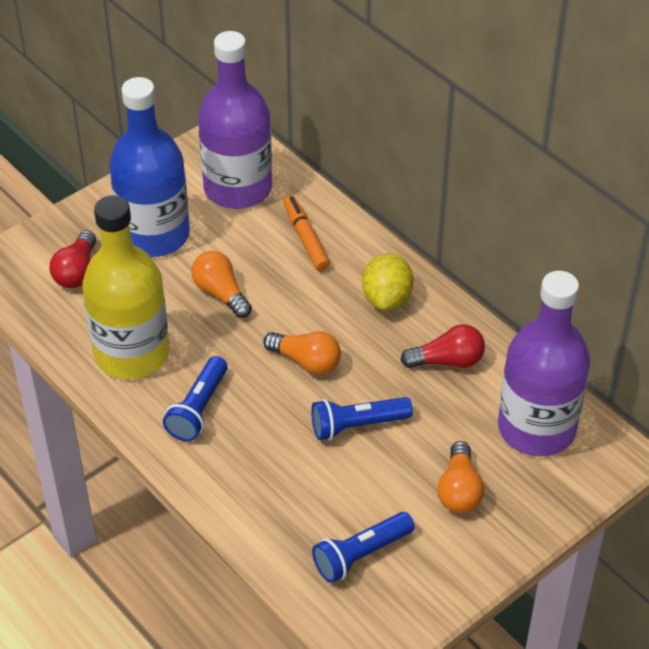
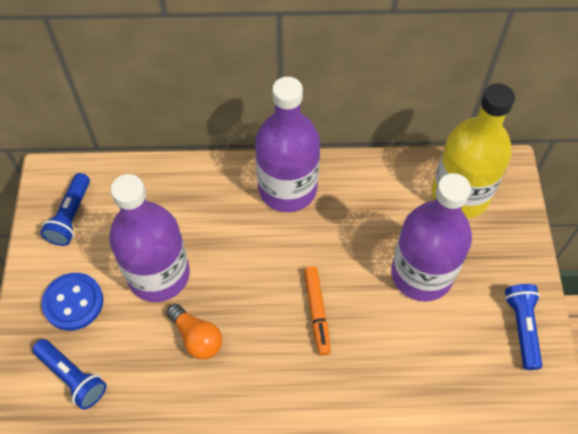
blue bottle: [109,77,190,257] = 1 -> none = 0
blue button: none = 0 -> [42,273,103,331] = 1
orange light bulb: [192,251,252,318] [263,331,341,375] [437,441,484,513] = 3 -> [167,304,222,360] = 1
purple bottle: [198,31,272,209] [498,271,590,456] = 2 -> [109,174,190,302] [255,77,320,212] [391,173,472,302] = 3
red light bulb: [50,230,96,288] [400,324,485,368] = 2 -> none = 0
yellow lemon: [362,253,414,310] = 1 -> none = 0

